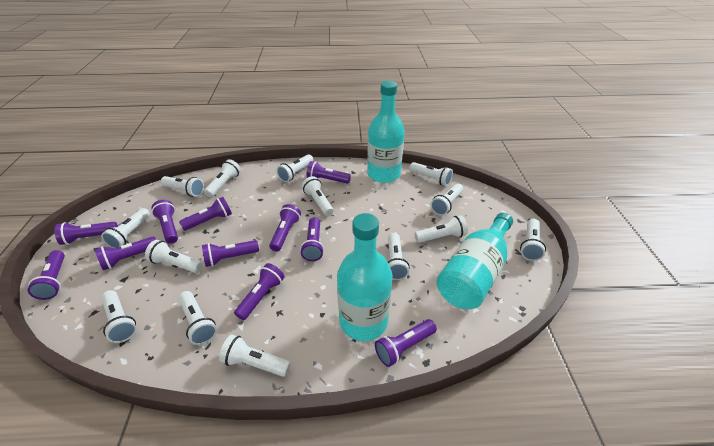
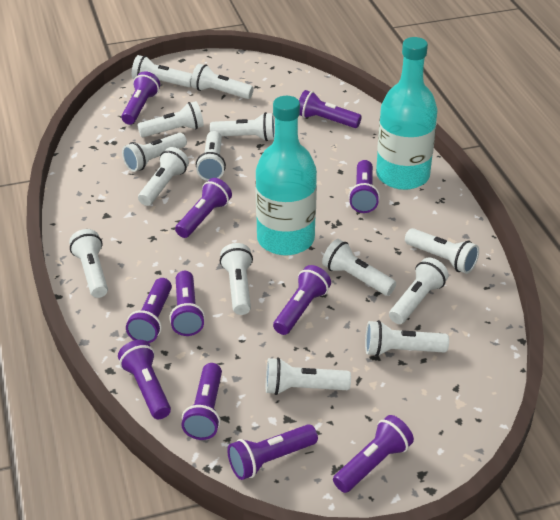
turquoise bottle: [337,213,393,341] [367,81,405,183] [437,213,513,309] = 3 -> [255,96,317,256] [376,37,438,190] = 2

